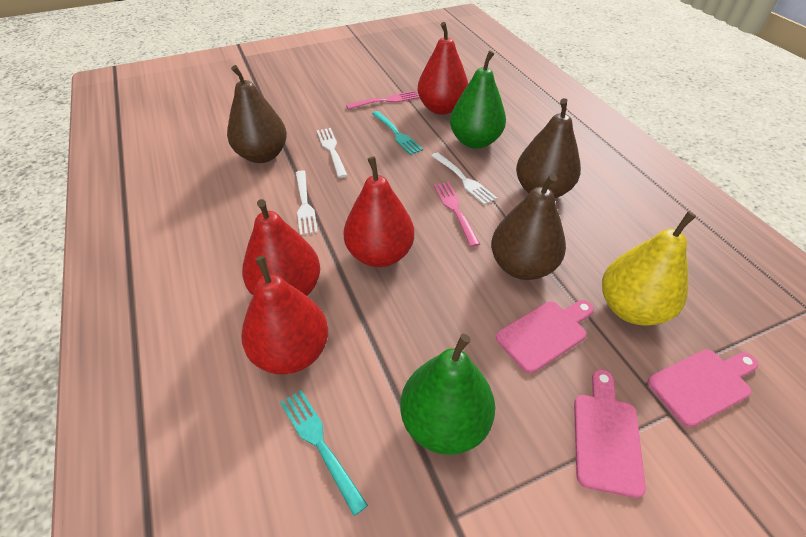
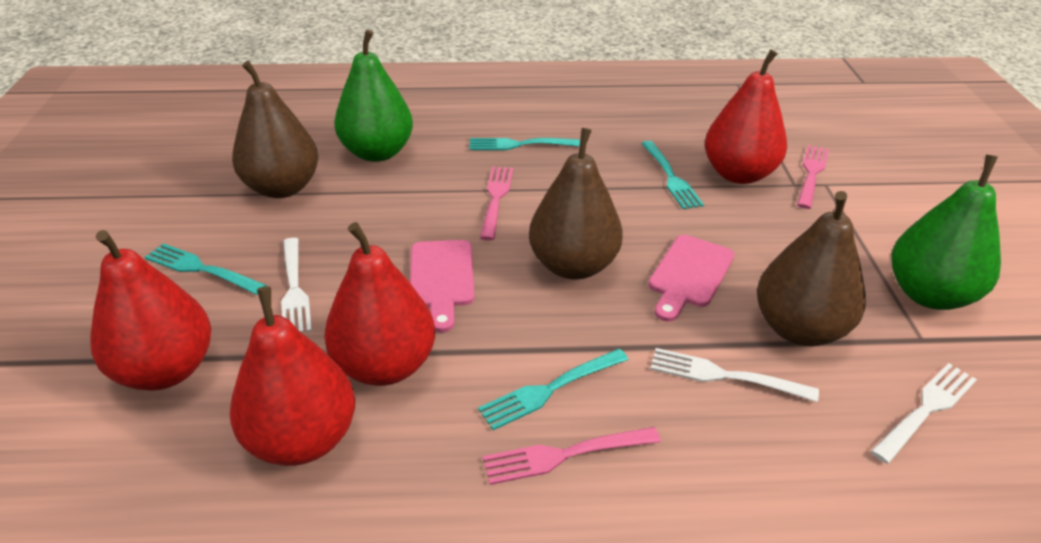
pink cutting board: [496,300,594,373] [574,370,646,498] [648,349,759,427] = 3 -> [410,240,475,332] [648,235,734,322] = 2
pink fork: [346,91,419,110] [434,182,480,247] = 2 -> [480,167,513,240] [483,427,661,485] [797,145,829,209] = 3
turquoise fork: [280,390,368,516] [372,111,423,155] = 2 -> [145,243,267,295] [469,138,580,150] [478,349,628,430] [641,141,704,209] = 4
yellow pear: [602,212,696,326] = 1 -> none = 0

